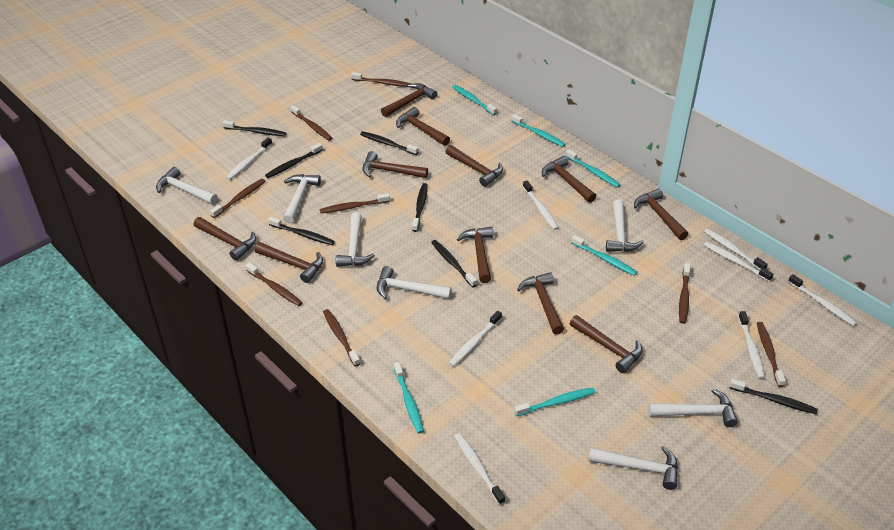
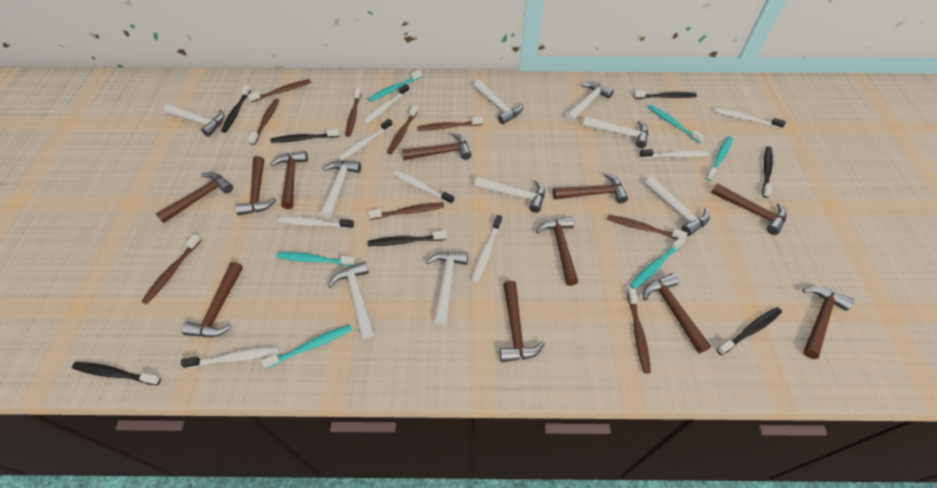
brown toothbrush: [210,179,265,218] [245,263,303,306] [291,105,332,141] [320,193,390,213] [323,309,360,367] [351,72,411,87] [679,263,690,324] [757,322,786,387] = 8 -> [141,234,201,304] [247,79,311,102] [248,99,280,145] [345,88,361,137] [368,203,444,220] [387,105,418,154] [417,117,483,131] [607,215,687,240] [627,288,651,374] = 9
white hammer: [156,167,218,204] [283,174,321,224] [336,212,375,267] [377,266,452,299] [588,446,678,490] [606,200,644,252] [648,388,738,427] = 7 -> [164,104,224,137] [320,161,361,218] [328,261,375,339] [426,252,468,325] [474,80,523,124] [474,176,545,213] [565,82,614,122] [583,116,648,148] [645,176,710,236] = 9

